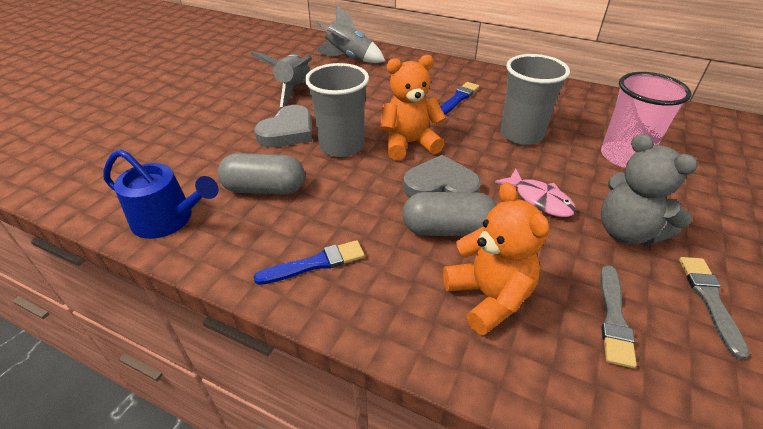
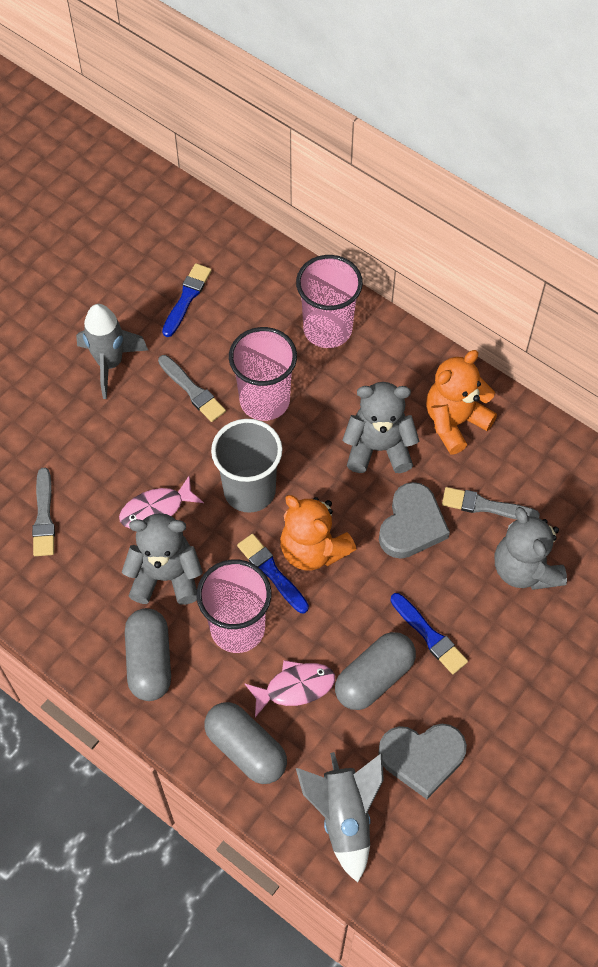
blue brush: [254,240,365,285] [440,82,479,115] = 2 -> [162,263,212,337] [237,534,309,613] [390,593,468,674] = 3
blue watering can: [103,149,218,239] = 1 -> none = 0
grey brush: [600,265,637,368] [679,257,749,360] = 2 -> [32,468,55,556] [158,355,226,422] [442,487,540,520] = 3
grey capsule: [217,153,305,195] [402,192,497,236] = 2 -> [125,608,171,701] [205,702,287,784] [335,632,416,710] = 3
grey cup: [305,63,369,157] [500,54,570,145] = 2 -> [211,419,283,513] = 1
grey teddy bear: [601,134,698,246] = 1 -> [122,513,203,605] [342,382,420,473] [495,507,567,590] = 3
pink cup: [601,72,691,168] = 1 -> [196,559,272,653] [229,327,297,421] [296,255,363,348] = 3
pink fish: [495,169,576,217] = 1 -> [119,475,204,528] [244,660,335,717] = 2

